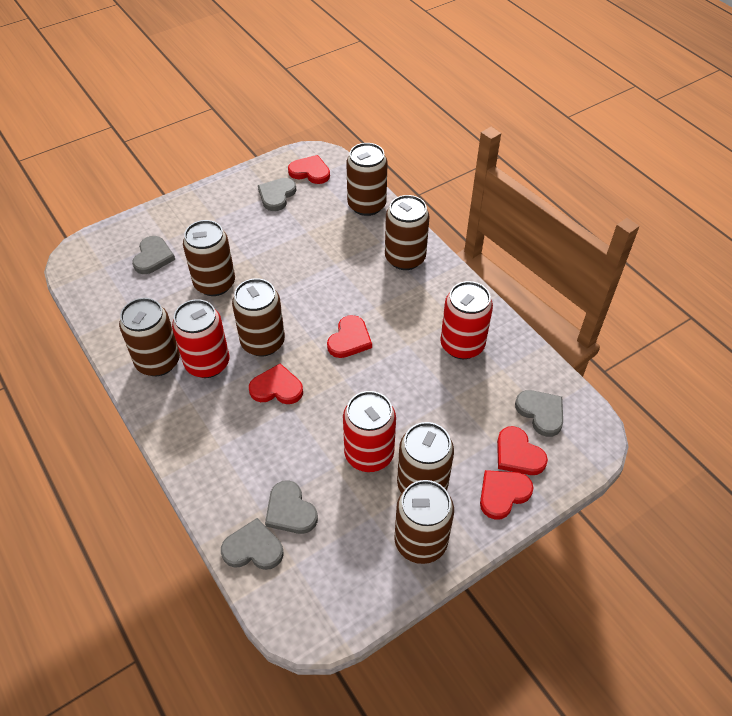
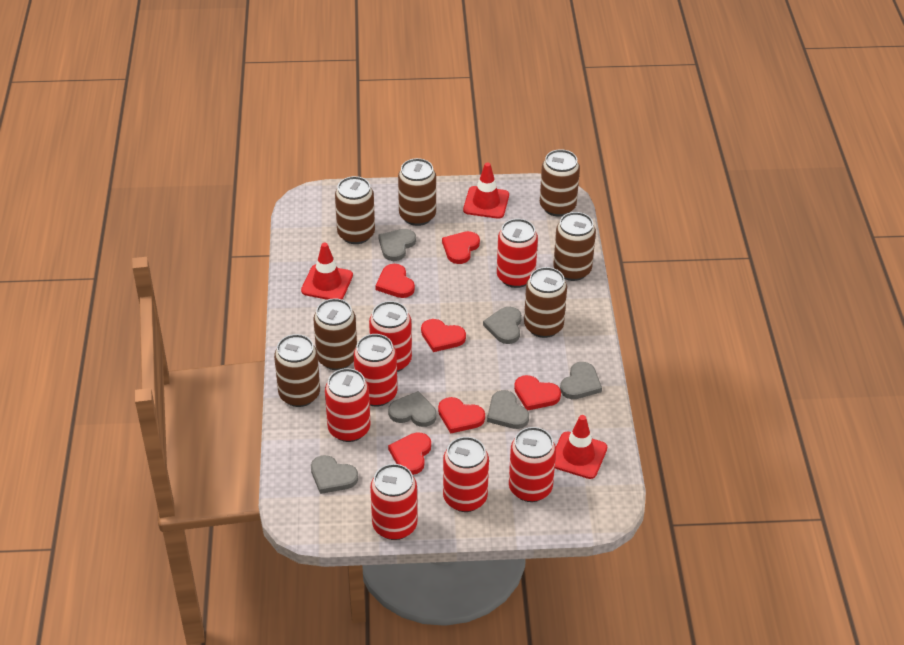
grey heart: [132,236,175,274] [221,518,284,570] [258,178,296,211] [265,480,318,534] [515,390,563,437] = 5 -> [311,455,358,494] [378,229,416,261] [388,391,436,427] [483,307,522,344] [487,390,529,429] [560,362,602,399] = 6
red can: [172,299,229,378] [343,391,396,472] [440,281,493,359] = 3 -> [325,368,370,442] [354,334,397,407] [369,301,412,372] [370,464,418,540] [443,437,489,512] [497,219,538,288] [509,427,556,502] = 7
red heart: [249,363,303,404] [288,155,330,184] [327,315,372,358] [480,470,534,520] [497,426,548,475] = 5 -> [375,264,415,298] [388,432,431,475] [421,319,466,352] [438,397,485,434] [442,231,480,264] [514,375,561,410] = 6
red traffic cone: none = 0 -> [301,243,353,300] [463,163,509,219] [555,415,607,479] = 3

